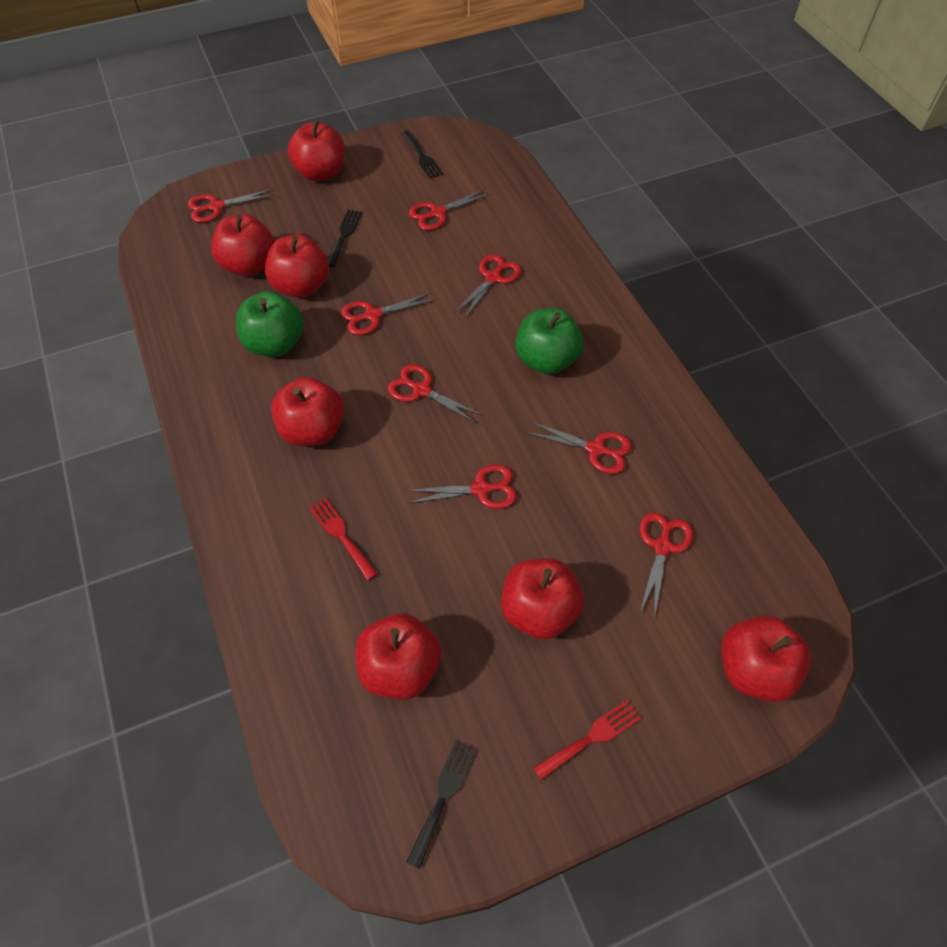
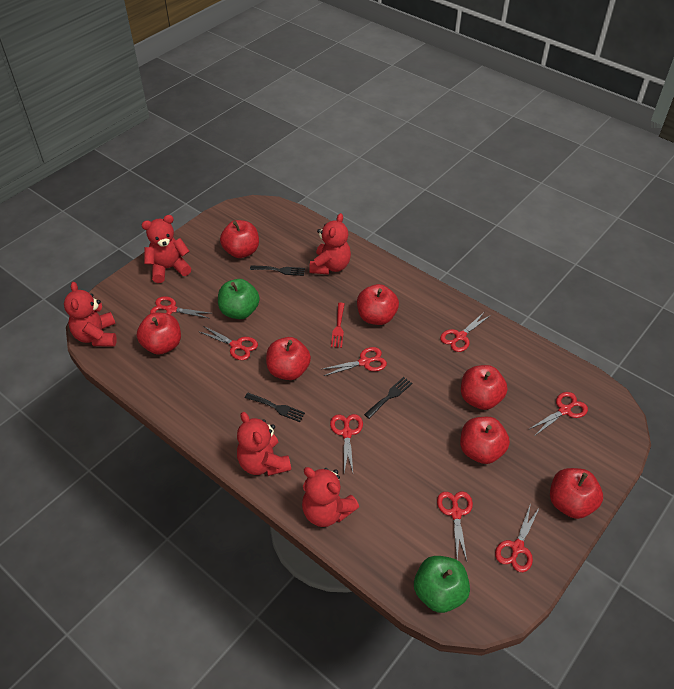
red fork: [309,498,377,581] [533,700,641,780] = 2 -> [331,303,345,348] = 1
red teddy bear: none = 0 -> [64,282,117,346] [141,215,191,283] [237,412,291,476] [302,467,359,527] [309,213,351,274] = 5

